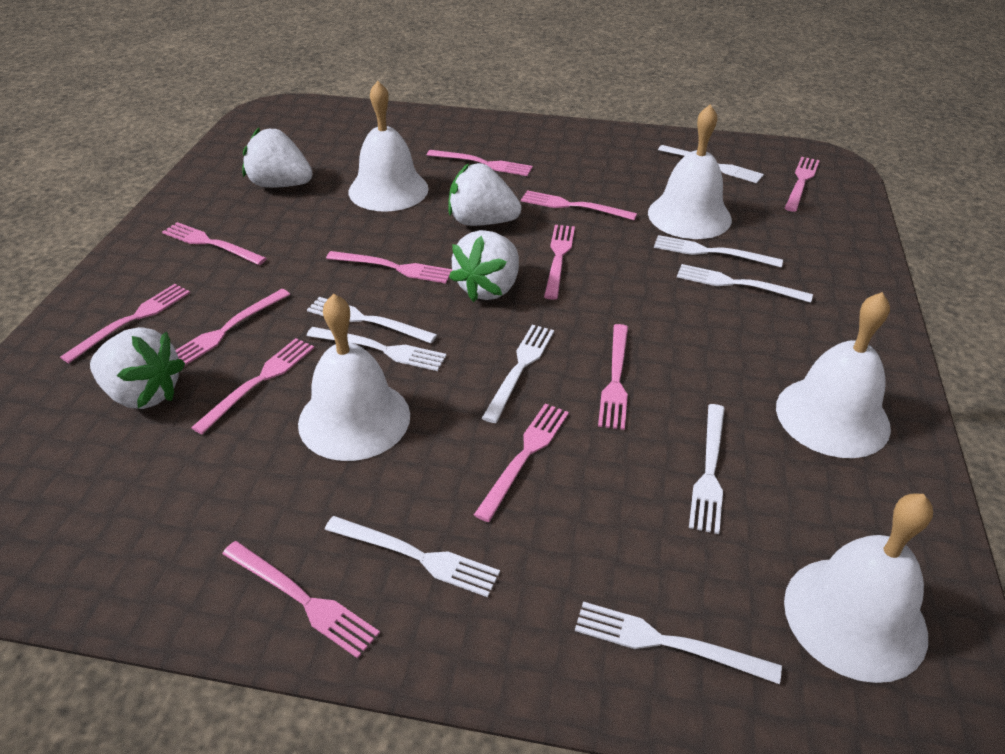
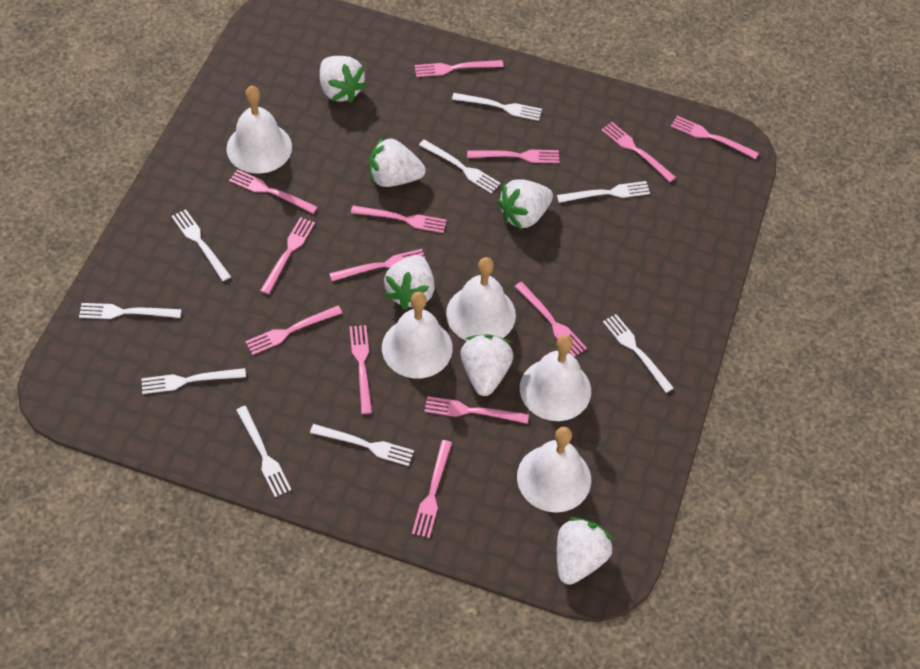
pink fork: [60,284,190,363] [162,222,267,265] [176,289,290,365] [191,338,314,434] [222,541,380,658] [326,251,452,284] [427,150,533,176] [474,403,569,522] [521,190,637,220] [544,225,575,300] [598,324,628,430] [785,157,820,212] = 12 -> [229,169,317,214] [245,306,342,355] [260,217,315,294] [329,249,425,281] [349,325,372,414] [351,206,446,233] [412,440,452,538] [414,60,504,77] [425,396,529,424] [467,150,559,163] [514,282,587,357] [601,122,676,182] [671,116,759,159] = 13
white strawberry: [90,327,185,409] [242,128,313,188] [448,163,521,226] [449,230,519,302] = 4 -> [320,56,367,103] [369,137,426,187] [384,255,435,310] [460,334,513,396] [497,179,553,230] [557,517,613,585] = 6

